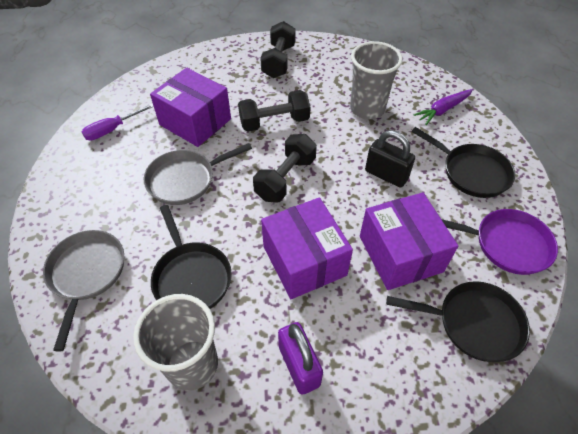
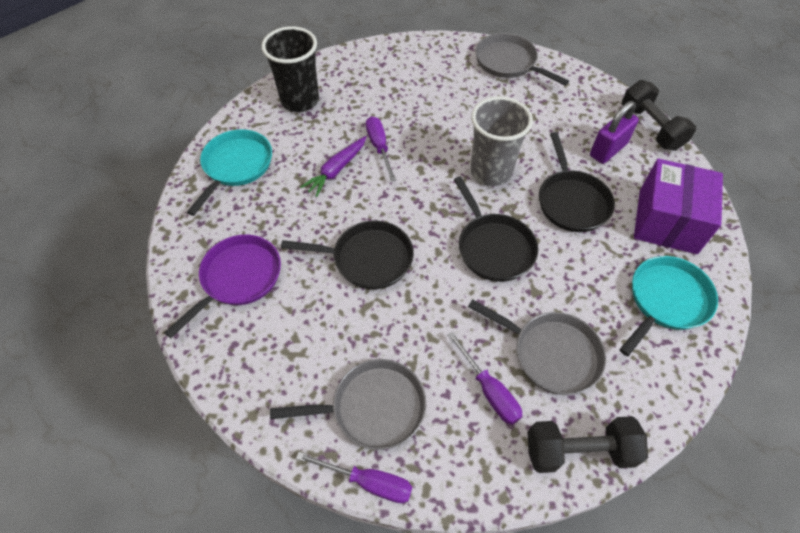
black cup: none = 0 -> [261,26,319,112] = 1
black dumbbell: [238,90,310,132] [253,134,317,203] [260,21,296,78] = 3 -> [528,416,648,473] [622,80,696,151] = 2
black padlock: [365,130,415,188] = 1 -> none = 0
grey cup: [133,294,218,391] [350,41,403,119] = 2 -> [471,96,533,186] = 1
grey pan: [43,230,124,352] [144,143,252,205] = 2 -> [270,359,426,450] [468,299,606,395] [475,33,569,86] = 3
purple box: [150,68,231,147] [261,197,353,299] [360,192,458,290] = 3 -> [634,159,723,254] = 1
purple screwdriver: [82,103,154,140] = 1 -> [296,452,412,503] [366,116,396,181] [448,332,522,425] = 3
turquoise pan: none = 0 -> [187,129,272,216] [619,256,718,356] = 2

